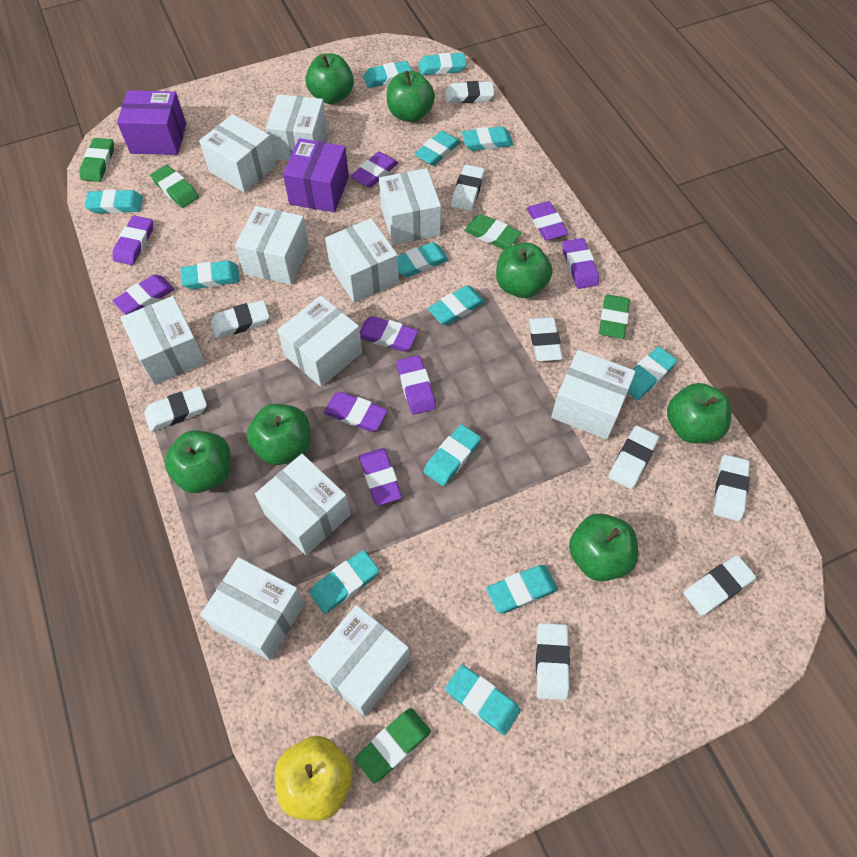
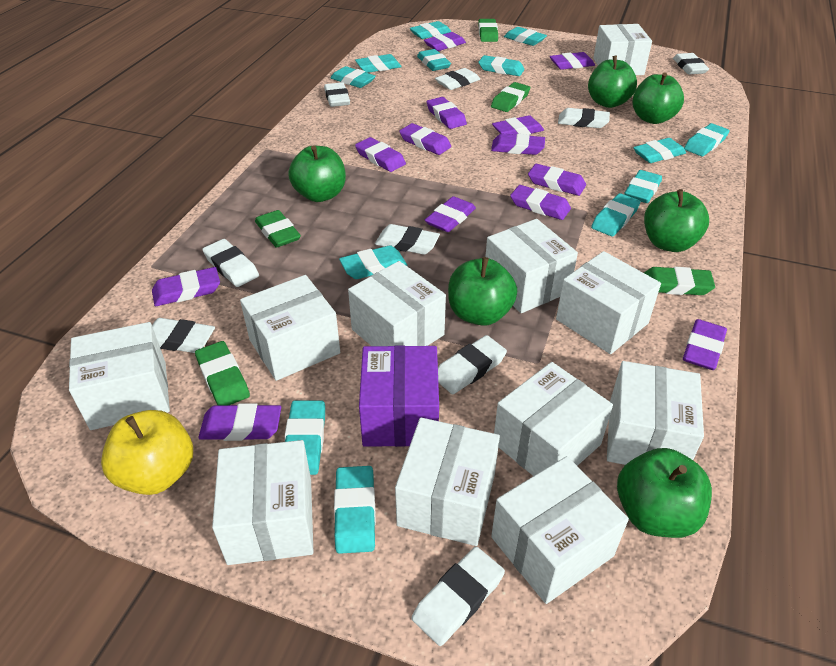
green apple: [165,430,231,493] [247,404,311,465] [305,53,354,104] [387,70,435,122] [496,243,552,298] [569,513,638,581] [667,383,732,443] = 7 -> [288,146,346,202] [448,257,517,326] [588,55,637,108] [617,448,712,538] [633,72,684,124] [644,189,709,252] = 6
purple box: [117,90,186,155] [283,138,349,212] = 2 -> [359,345,439,447] = 1
purple eraser: [113,215,153,265] [113,275,174,315] [324,392,388,432] [350,152,398,188] [359,448,402,506] [360,316,418,352] [397,355,436,415] [527,201,569,241] [562,238,599,289] = 9 -> [152,267,220,306] [198,403,281,441] [355,137,406,172] [399,123,451,155] [424,32,466,51] [425,196,476,232] [427,97,467,129] [491,134,545,155] [492,115,544,135] [510,185,571,220] [528,164,586,196] [550,52,595,70] [683,319,727,370] = 13

